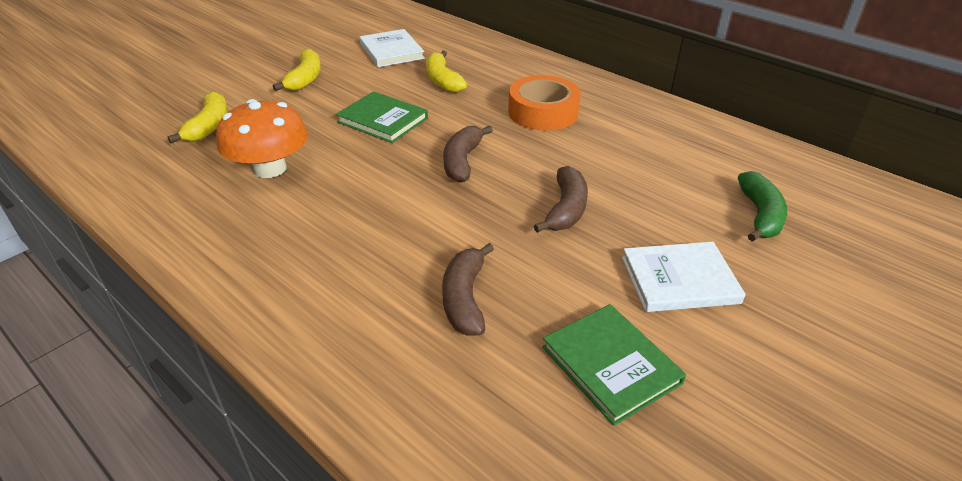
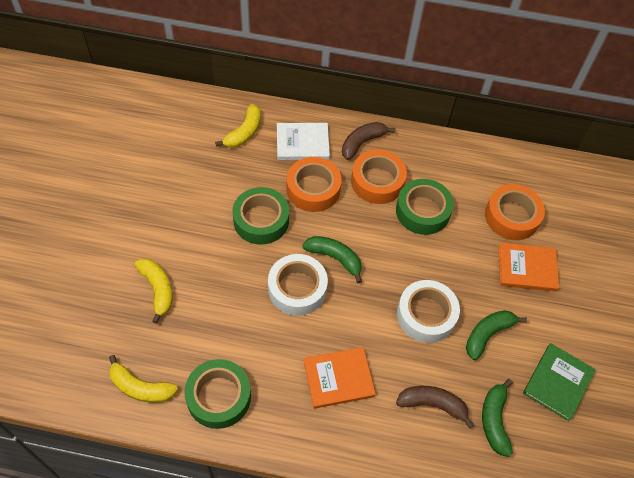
brown banana: [442,243,494,336] [444,126,493,183] [534,166,588,233] = 3 -> [342,122,396,160] [396,386,474,429] = 2
green banana: [738,171,787,242] = 1 -> [302,236,362,283] [466,310,527,360] [482,379,513,457] = 3
green book: [336,91,428,143] [542,304,686,426] = 2 -> [523,343,596,421] = 1
green tape: none = 0 -> [184,359,251,429] [232,187,289,245] [396,179,454,235] = 3
orange book: none = 0 -> [304,347,376,409] [498,243,559,292] = 2
orange mushroom: [216,99,308,178] = 1 -> none = 0
orange tape: [508,75,581,131] = 1 -> [286,157,342,212] [351,150,407,204] [485,184,545,240] = 3
white book: [359,29,425,67] [622,242,746,312] = 2 -> [277,123,330,160] = 1
white tape: none = 0 -> [268,254,328,316] [397,280,460,343] = 2

